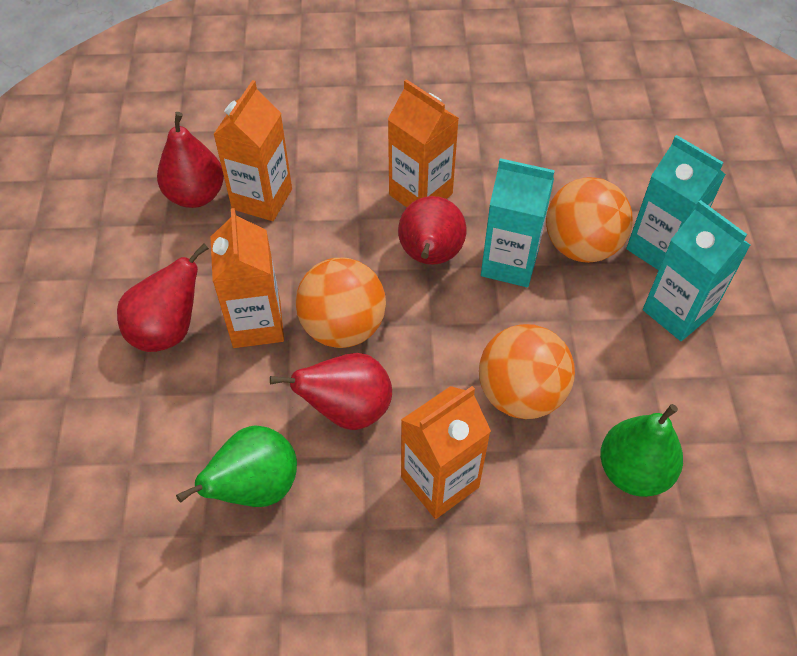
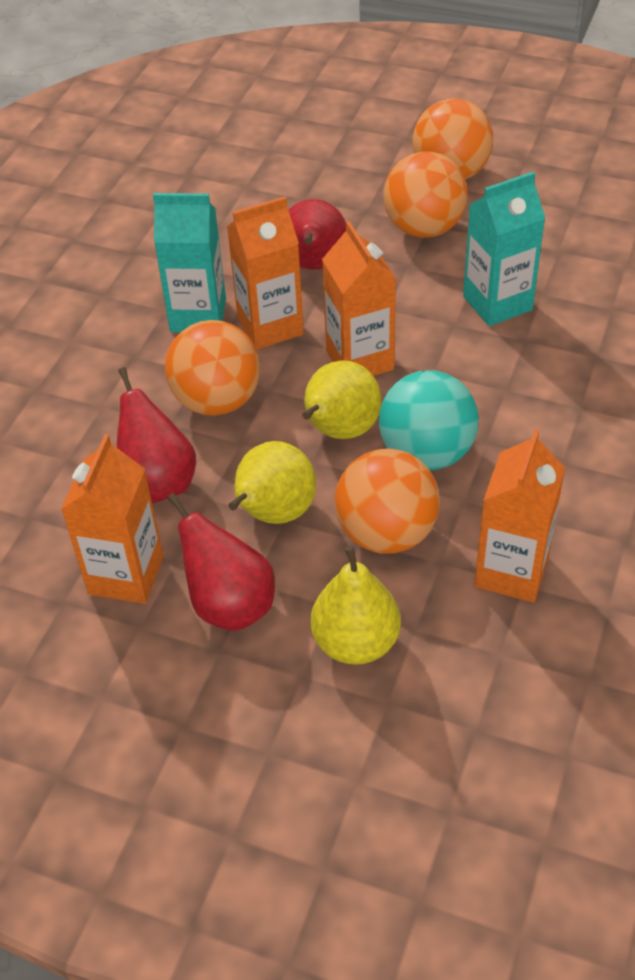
green pear: [176,426,297,507] [600,404,683,497] = 2 -> none = 0
orange ball: [295,258,386,348] [479,324,575,419] [546,177,633,263] = 3 -> [165,320,260,416] [335,449,440,553] [383,151,468,238] [413,99,493,179] = 4
red pear: [117,243,209,352] [157,112,224,208] [270,353,392,430] [398,196,466,265] = 4 -> [116,367,196,503] [167,493,275,631] [288,199,346,270] = 3
turquoise ball: none = 0 -> [379,370,479,470] = 1
turquoise carton: [481,158,555,287] [626,135,726,270] [643,200,751,341] = 3 -> [153,193,226,332] [463,172,546,326] = 2
yellow pear: none = 0 -> [228,441,316,524] [302,360,382,439] [311,545,401,665] = 3

